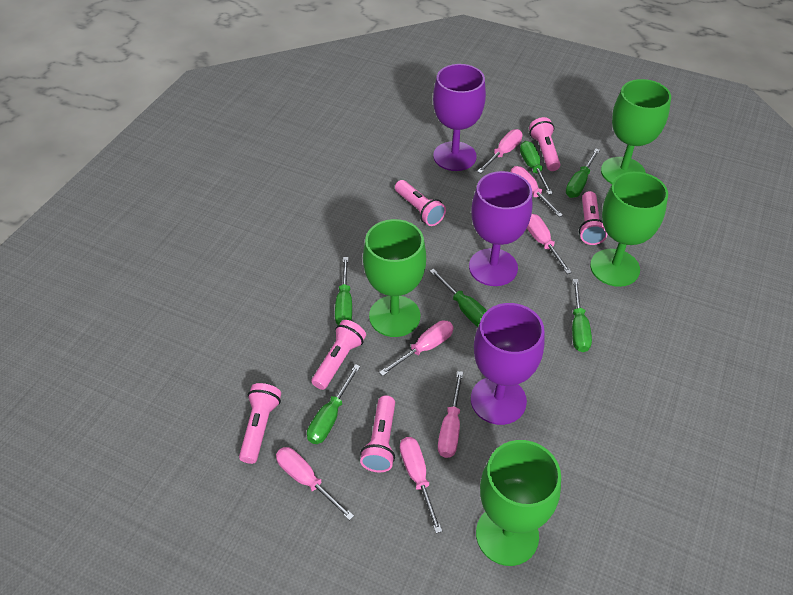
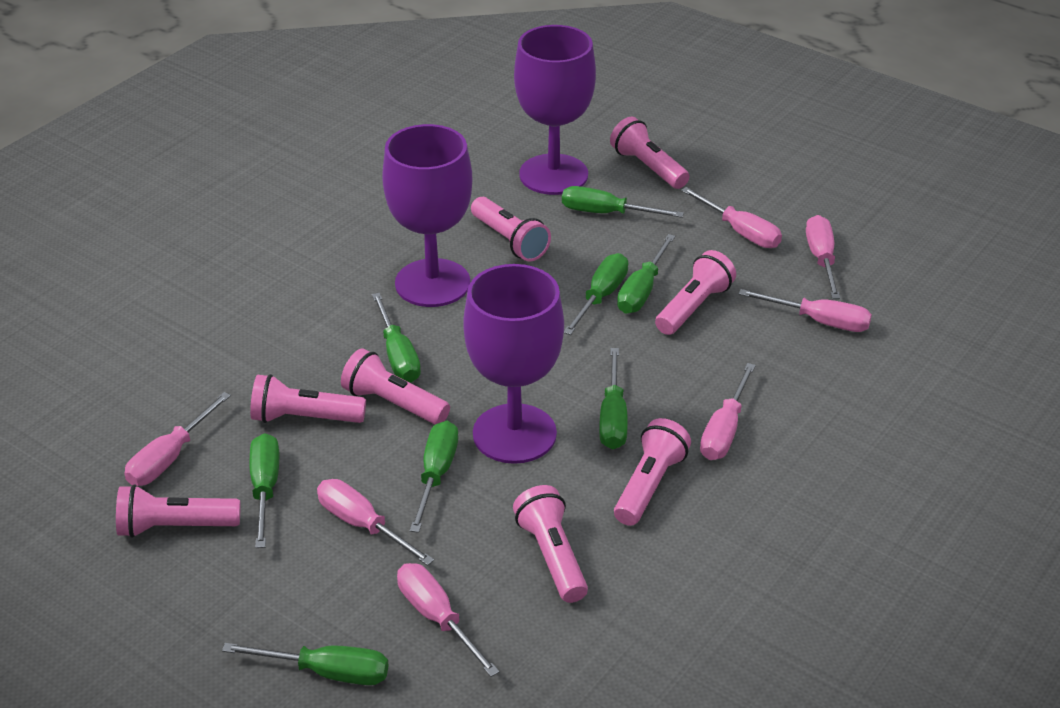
green goblet: [363,219,426,337] [476,440,561,566] [590,172,668,287] [601,79,671,184] = 4 -> none = 0
green screwdriver: [307,364,360,444] [335,257,352,325] [430,268,487,327] [520,141,553,195] [566,149,600,198] [572,279,592,352] = 6 -> [222,643,389,685] [250,433,279,548] [372,293,421,382] [410,421,458,533] [562,186,684,218] [564,253,628,335] [599,348,628,449] [617,234,675,314] = 8
pink flashlight: [239,383,281,464] [311,320,366,390] [360,395,395,472] [395,180,446,226] [529,117,560,171] [579,191,607,245] = 6 -> [116,484,240,538] [250,374,366,423] [341,348,450,424] [471,197,551,262] [513,485,588,603] [610,117,689,189] [614,418,691,526] [655,250,736,335] = 8

